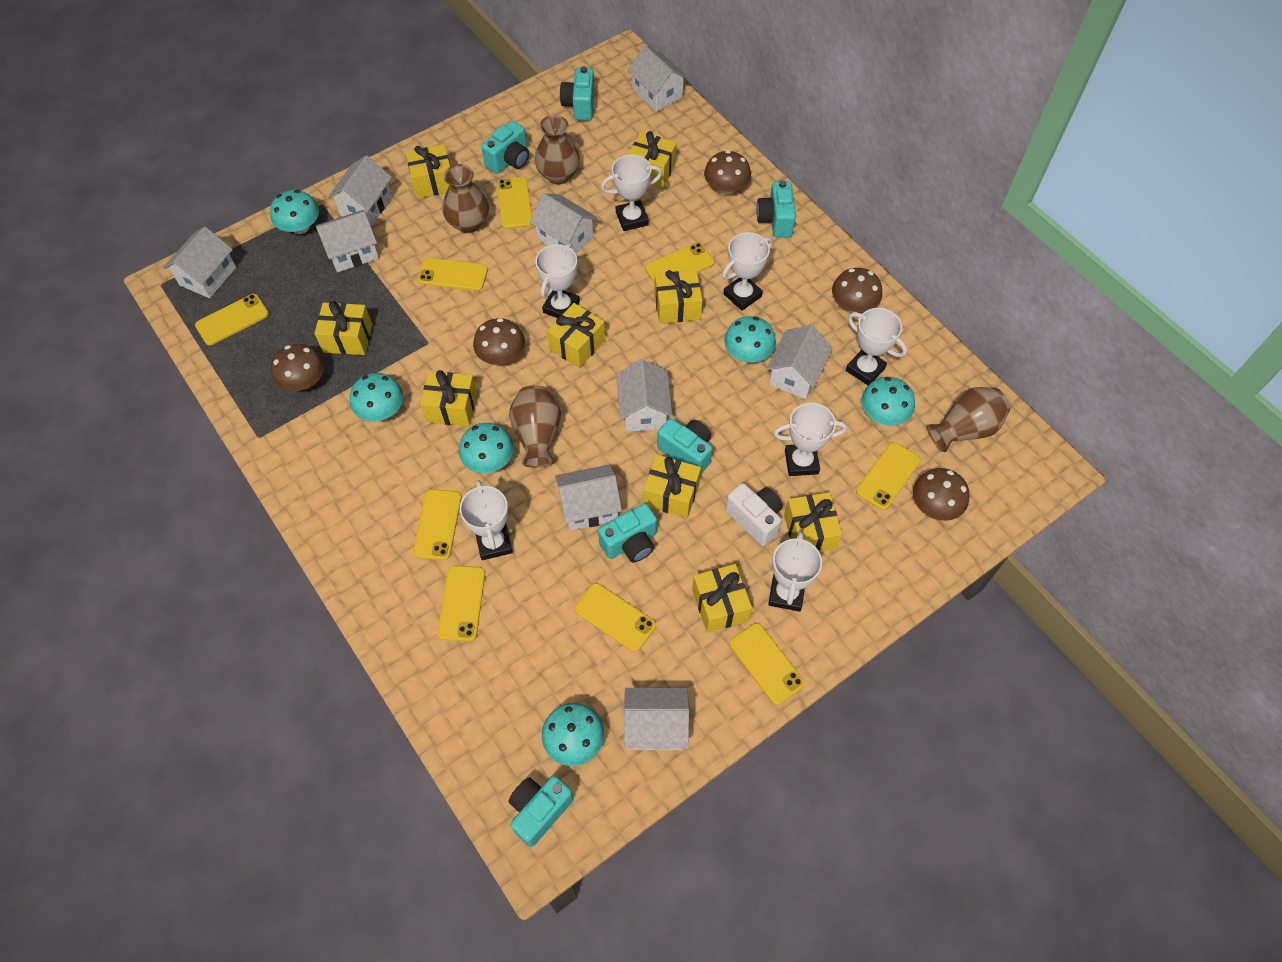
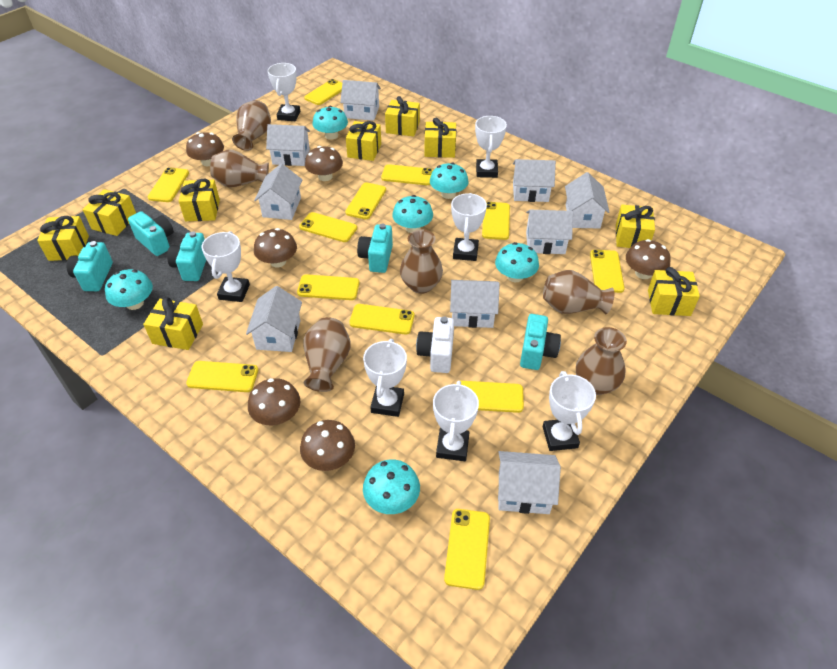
brown mushroom: [271,344,324,391] [473,318,525,365] [704,150,751,195] [832,268,882,313] [913,468,970,521] = 5 -> [186,132,224,166] [248,378,301,425] [254,228,297,267] [300,420,355,471] [305,146,343,181] [626,239,671,279] = 6
brown vase: [442,164,489,233] [509,385,561,468] [535,115,580,184] [927,387,1010,452] = 4 -> [210,150,269,187] [232,100,271,151] [303,317,351,392] [400,229,443,294] [543,270,614,314] [576,327,627,395] = 6
turquoise camera: [481,121,529,174] [509,776,574,847] [560,66,594,121] [598,503,657,562] [657,418,712,475] [756,180,796,237] = 6 -> [66,241,113,291] [128,211,174,256] [167,231,206,281] [357,223,393,273] [520,314,561,370] = 5
yellow phone: [195,294,269,345] [413,489,461,561] [418,258,488,291] [438,566,485,642] [497,177,532,229] [575,583,656,652] [645,242,714,284] [729,623,805,705] [856,442,921,510] = 9 -> [148,167,189,202] [186,361,258,392] [297,274,360,300] [299,212,357,242] [304,79,342,105] [345,182,386,219] [349,304,415,335] [381,164,433,185] [444,509,490,590] [456,381,524,413] [482,202,510,240] [590,250,624,293] = 12

